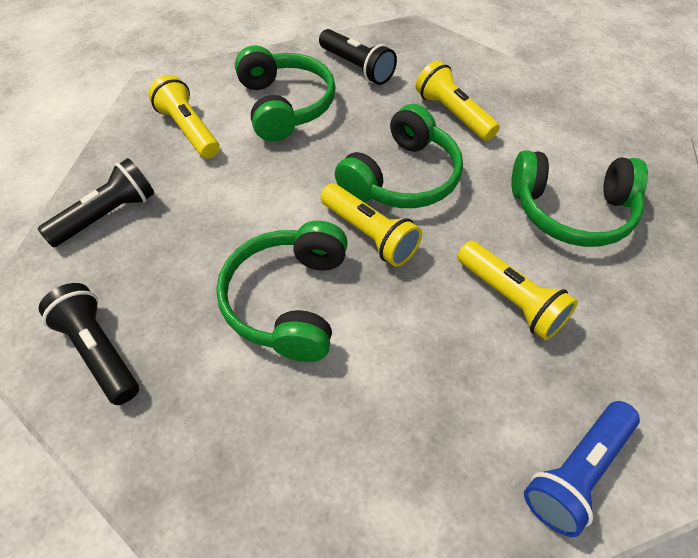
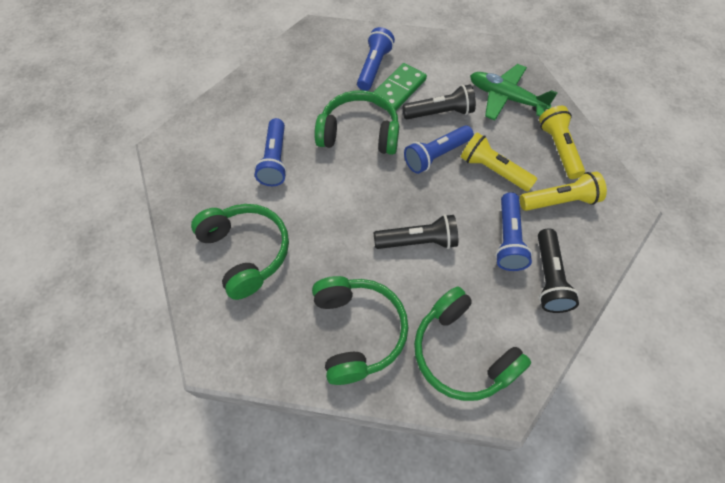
blue flashlight: [524,401,640,537] = 1 -> [254,118,287,186] [357,27,395,91] [404,125,474,174] [495,192,533,271] = 4
green domino: none = 0 -> [372,63,427,110] = 1
green plane: none = 0 -> [470,64,558,121] = 1
yellow flashlight: [148,75,220,159] [320,184,422,267] [415,60,500,141] [457,241,578,340] = 4 -> [461,132,537,191] [520,172,607,211] [539,106,585,179] = 3

